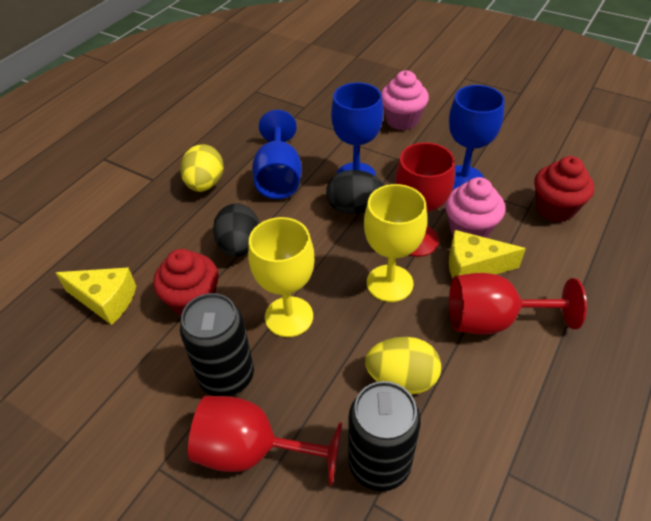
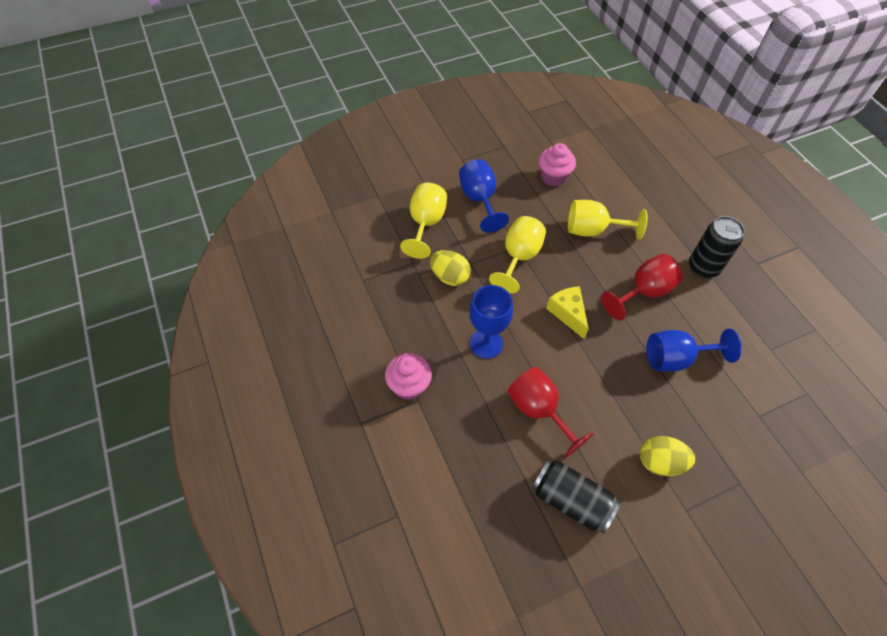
black egg: [213,203,259,257] [326,170,384,214] = 2 -> none = 0
red cupcake: [153,249,219,316] [534,156,594,222] = 2 -> none = 0
red goblet: [188,396,342,486] [395,142,455,257] [449,273,587,334] = 3 -> [507,367,593,458] [601,254,683,321] = 2
yellow cheese: [56,267,136,325] [449,230,526,279] = 2 -> [546,286,589,339] = 1
yellow goblet: [248,217,314,337] [364,184,427,302] = 2 -> [400,183,447,259] [489,216,546,294] [568,200,647,239] = 3

